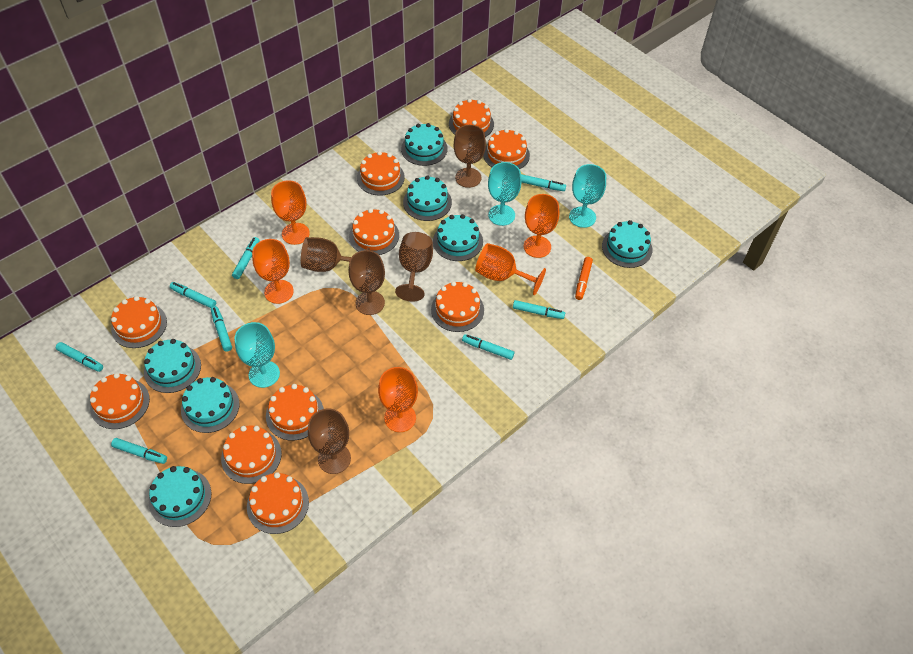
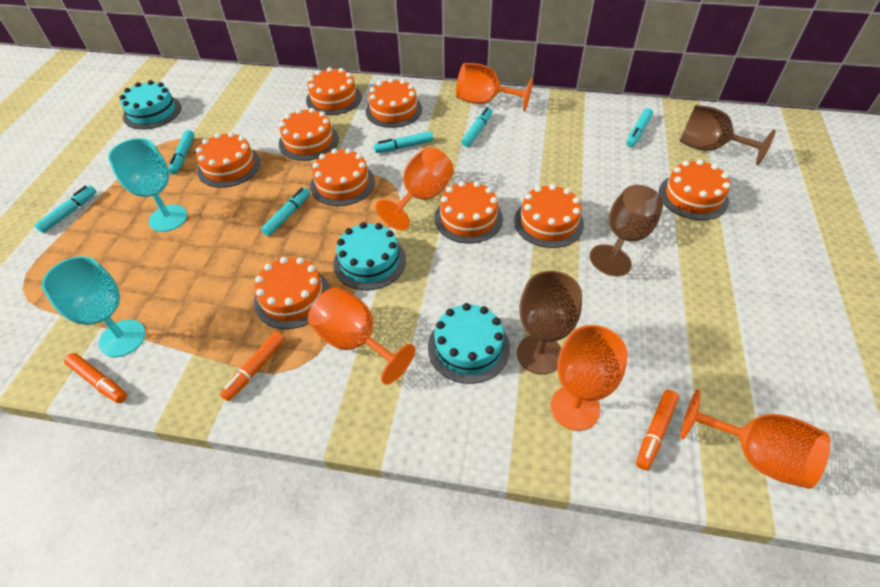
brown goblet: [301,237,370,272] [308,409,351,474] [348,250,385,315] [395,232,433,302] [454,125,486,188] = 5 -> [517,271,582,374] [590,185,663,276] [680,105,776,165] = 3
orange cake: [90,373,150,429] [111,296,167,348] [221,426,282,484] [247,472,309,534] [266,384,324,441] [349,209,399,255] [357,151,405,196] [431,281,484,332] [449,99,494,137] [483,129,530,169] = 10 -> [196,132,261,188] [254,257,330,329] [279,108,339,161] [306,67,362,115] [310,148,375,206] [365,78,422,128] [435,181,503,244] [514,184,584,248] [659,159,730,220] = 9
orange marker: [575,257,593,300] = 1 -> [64,353,127,403] [220,332,285,401] [636,390,679,470] = 3
turquoise cake: [144,339,201,393] [149,466,211,527] [181,377,240,433] [401,123,448,166] [403,175,452,221] [433,214,483,261] [602,220,652,268] = 7 -> [119,80,181,129] [333,222,406,290] [428,303,510,384] = 3
turquoise goblet: [235,322,280,388] [488,162,521,226] [569,164,606,228] = 3 -> [42,256,146,357] [108,138,187,232] = 2
turquoise marker: [56,342,103,372] [111,438,167,464] [170,282,216,308] [211,306,232,352] [232,237,260,279] [462,334,514,360] [513,300,565,319] [521,174,566,191] = 8 -> [34,186,97,233] [168,130,195,175] [261,187,310,236] [374,131,433,153] [462,107,492,147] [626,108,653,147] = 6

